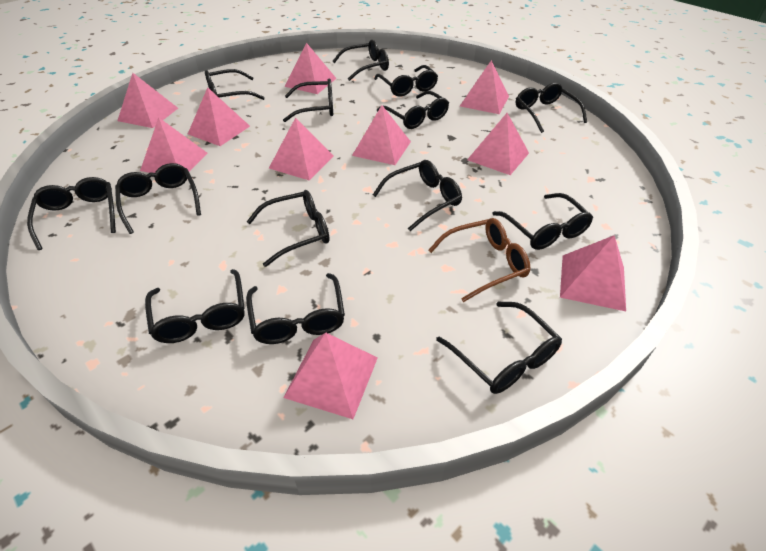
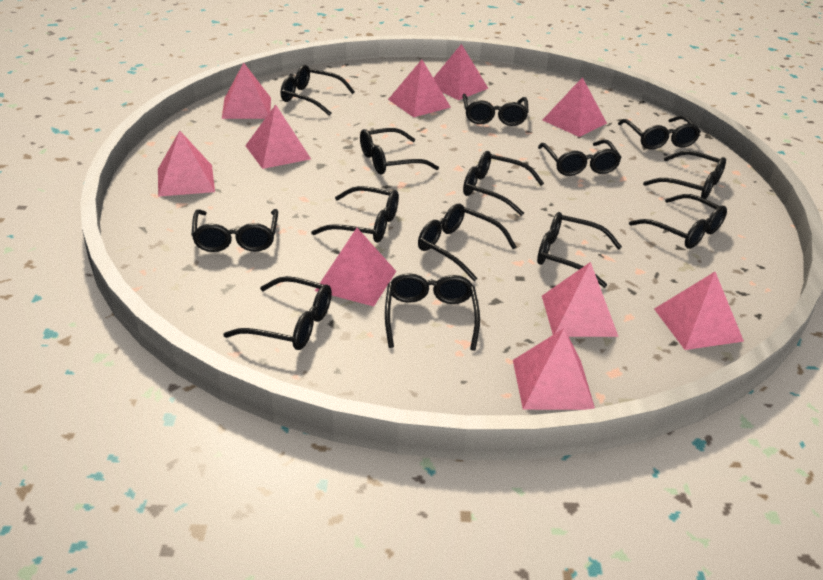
brown glasses: [428,218,530,302] = 1 -> none = 0

